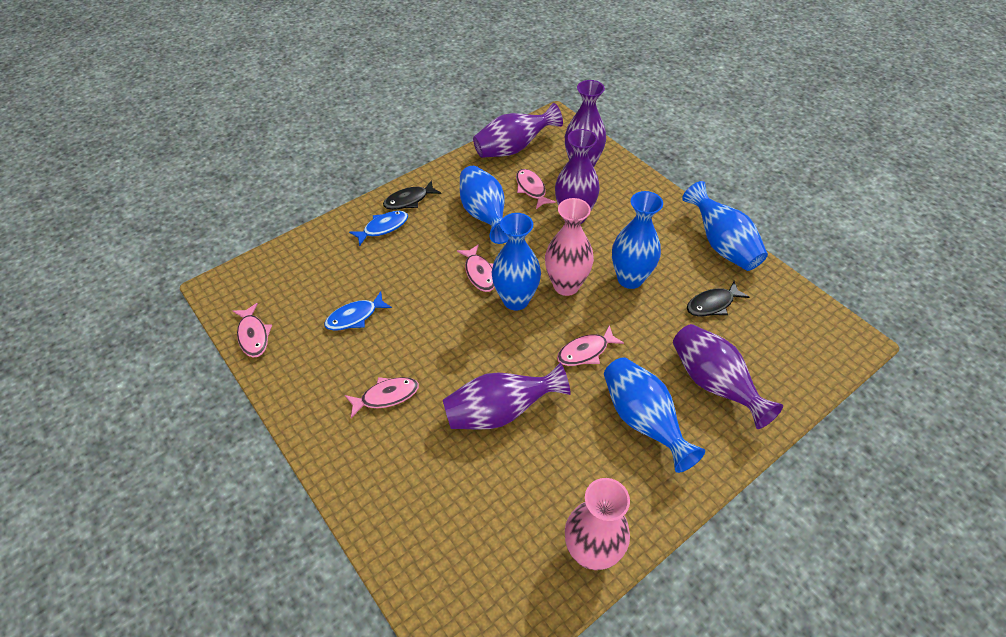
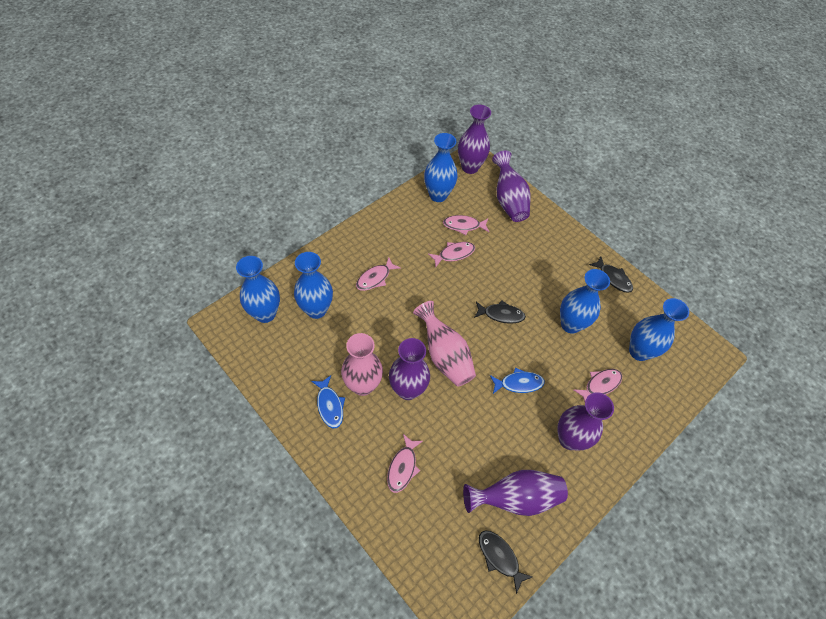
black fish: [383,180,441,210] [687,281,749,316] = 2 -> [474,300,526,324] [479,531,533,594] [589,256,633,293] = 3

